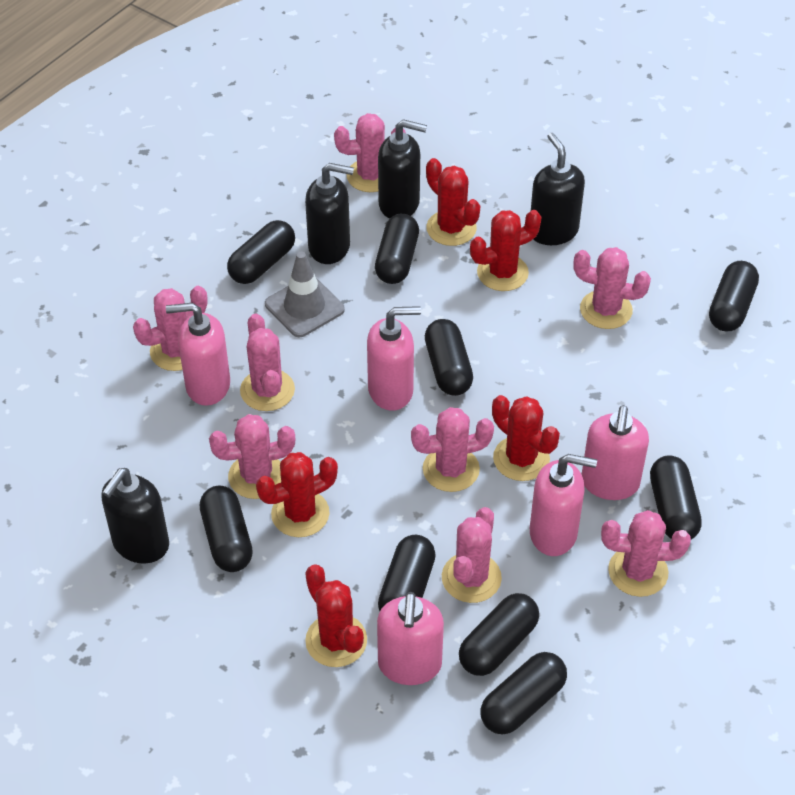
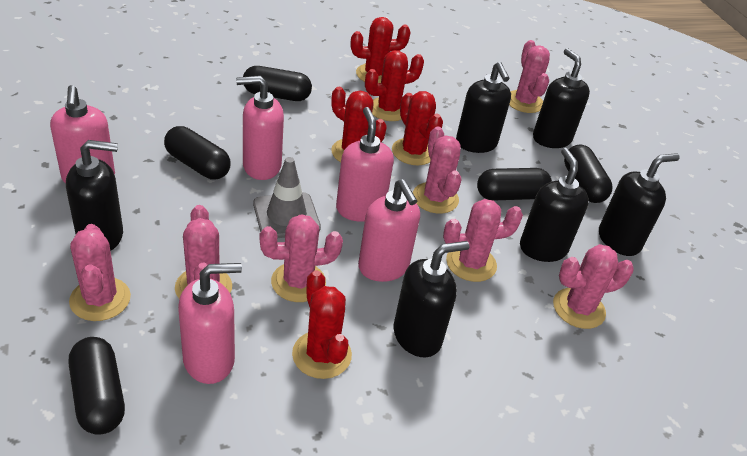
black capsule: [200,485,253,572] [227,220,295,284] [375,214,419,284] [378,535,436,611] [425,319,473,396] [459,593,539,676] [481,652,567,734] [650,455,702,539] [709,261,759,331] = 9 -> [69,337,125,435] [164,126,231,179] [243,66,312,101] [477,168,552,201] [564,145,613,203] = 5
black soap dispenser: [101,468,169,563] [305,163,354,264] [378,119,427,218] [531,133,585,245] = 4 -> [66,140,123,251] [394,241,469,357] [456,62,511,153] [520,148,589,262] [533,48,590,148] [599,153,680,256] = 6
pink cactus: [133,286,207,371] [209,414,295,499] [240,314,295,411] [334,113,406,192] [411,407,494,492] [442,507,502,603] [573,247,651,329] [601,510,691,597] = 8 -> [69,224,131,321] [175,205,232,299] [259,214,343,302] [413,126,461,214] [443,199,523,282] [509,40,550,113] [553,244,634,329] = 7

